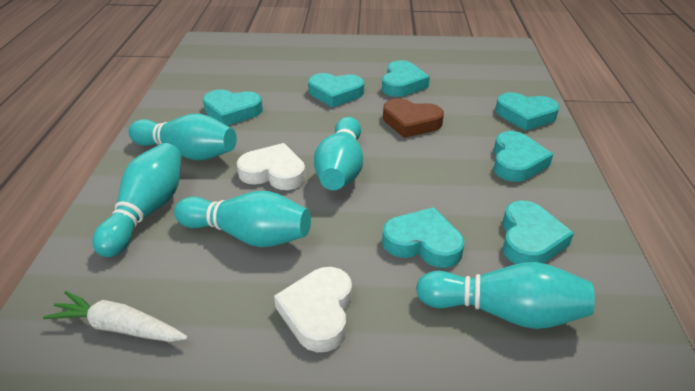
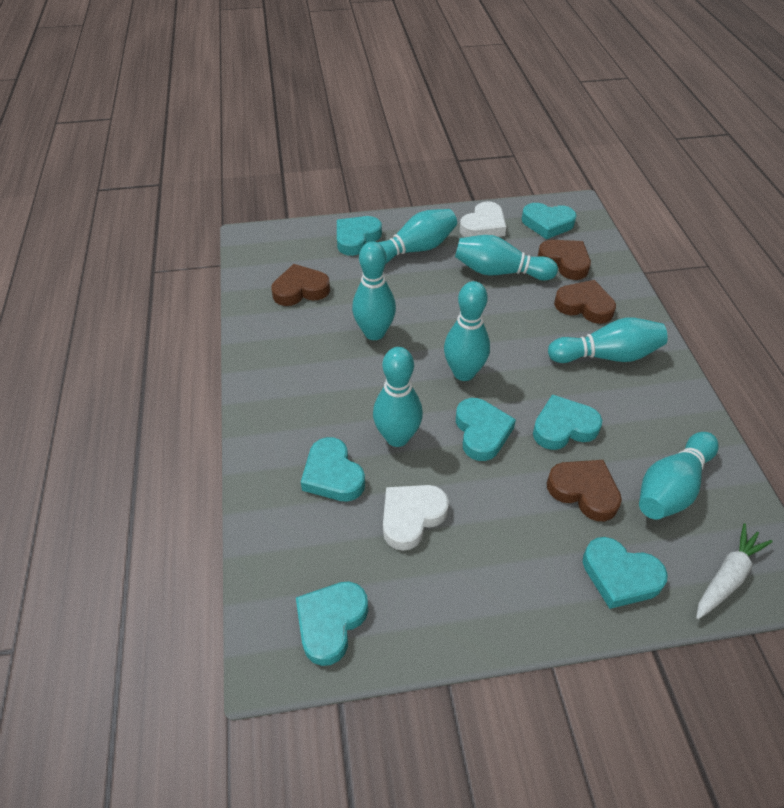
brown heart: [383,98,444,138] = 1 -> [271,264,330,306] [538,240,591,280] [547,460,622,521] [554,280,616,324] = 4
turquoise bowling pin: [92,143,182,257] [128,113,237,161] [174,191,311,247] [314,117,363,190] [416,262,595,329] = 5 -> [352,241,396,340] [373,347,423,447] [378,209,457,263] [444,281,490,381] [455,235,558,281] [548,318,668,363] [639,432,719,520] = 7

